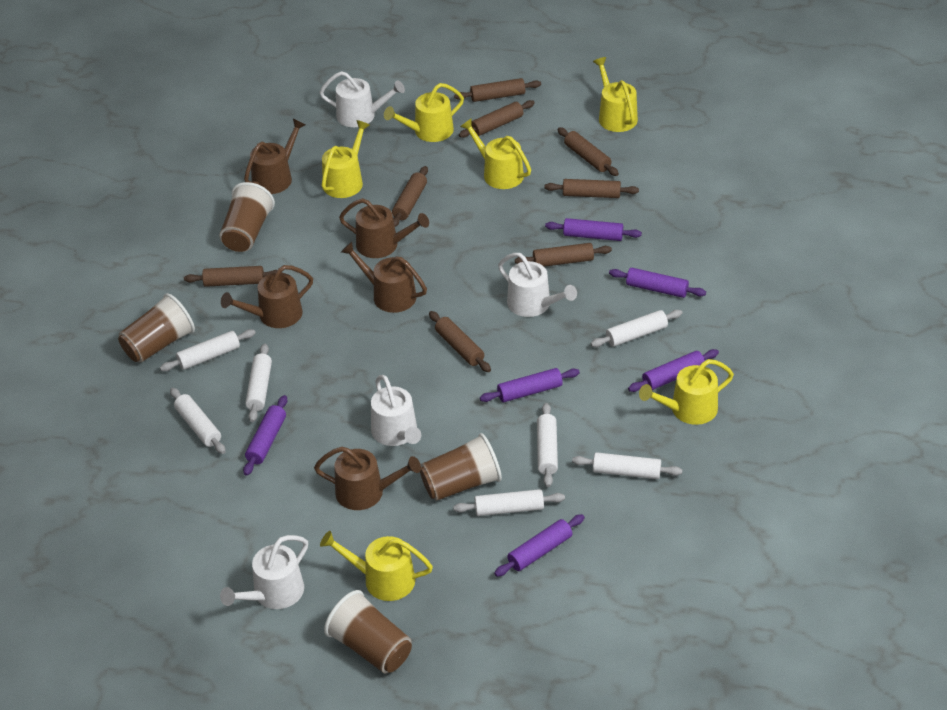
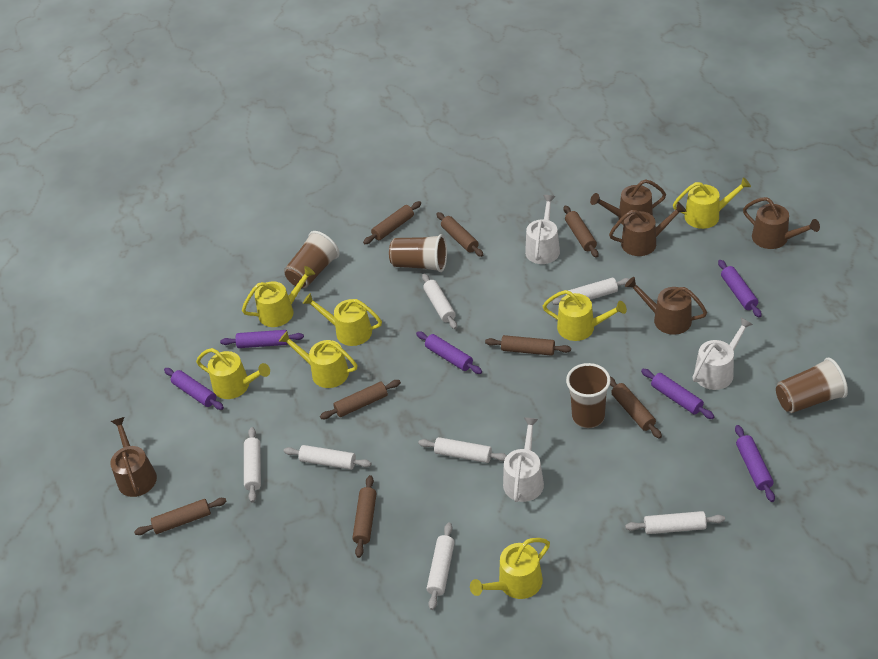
white watering can: [220,535,308,609] [319,71,405,127] [371,375,421,446] [498,253,577,317] = 4 -> [503,417,544,502] [525,195,560,264] [693,318,753,390] = 3
yellow watering can: [320,531,433,601] [322,120,370,198] [384,83,464,142] [460,118,531,189] [593,57,638,132] [639,359,734,425] = 6 -> [196,348,270,399] [242,266,315,327] [279,331,357,388] [303,293,382,346] [470,538,550,599] [543,290,627,341] [673,177,751,229] = 7

